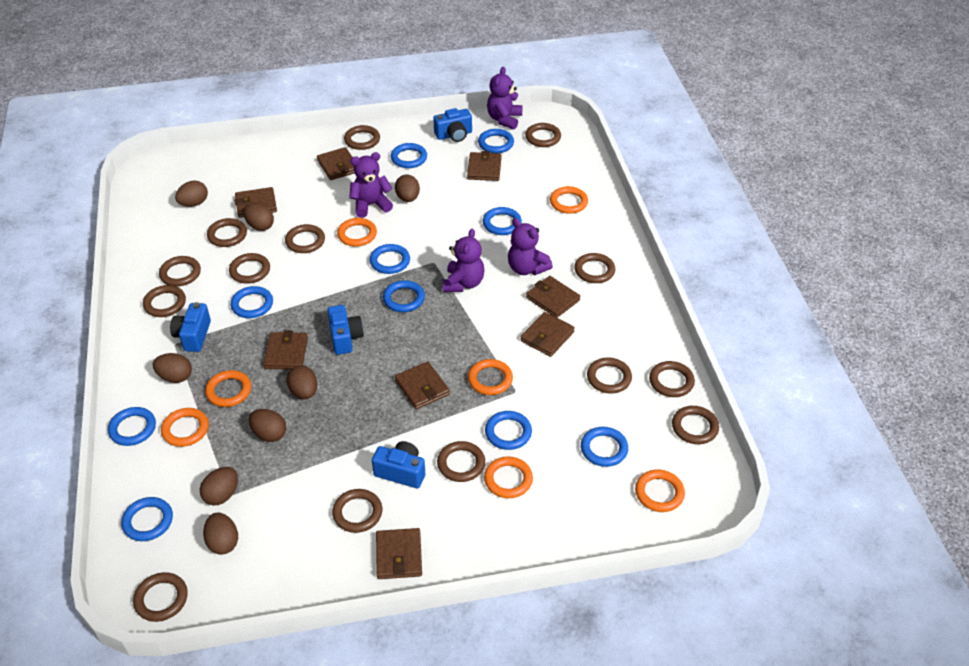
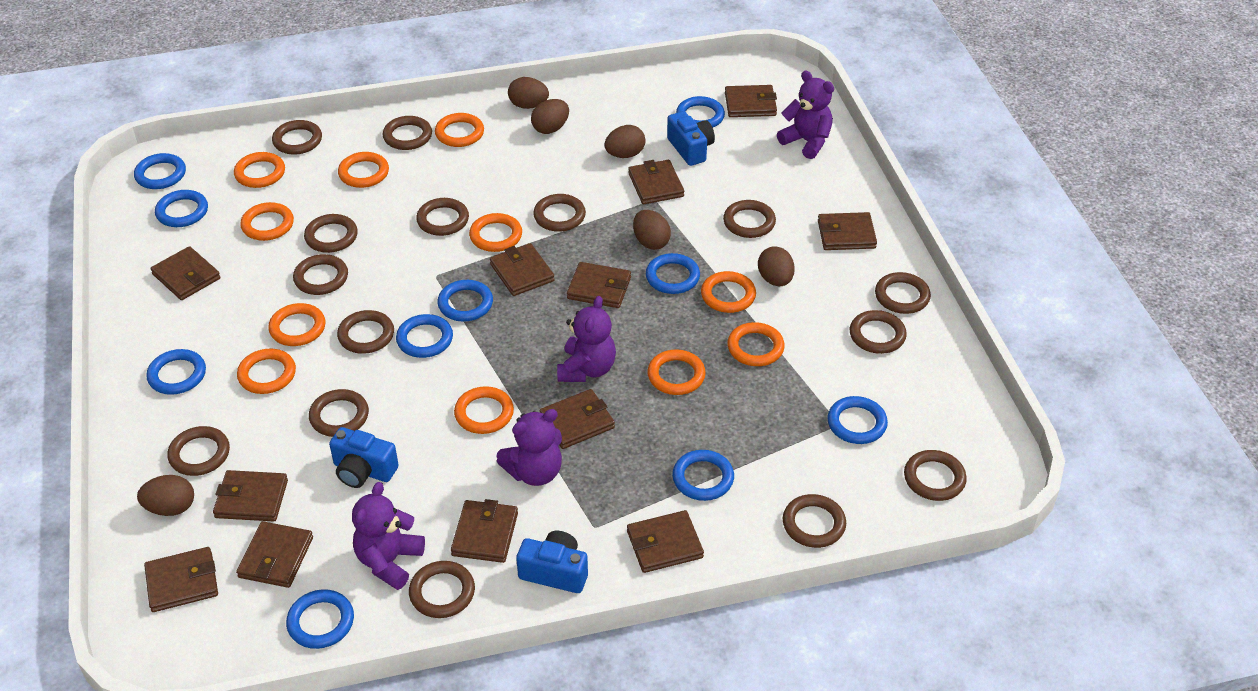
blue camera: [170,302,211,352] [327,305,364,355] [372,441,425,488] [433,108,472,142] = 4 -> [329,427,399,488] [516,531,588,593] [667,111,715,166] = 3
brown egg: [153,353,192,383] [175,180,208,207] [200,467,238,505] [203,512,238,555] [243,203,274,231] [249,409,286,442] [287,366,318,399] [395,174,420,202] = 8 -> [137,475,194,516] [508,77,549,109] [531,99,569,134] [605,125,645,158] [633,210,671,250] [758,246,795,286] = 6
brown ring: [133,572,188,622] [143,285,186,317] [159,256,201,286] [207,218,247,247] [229,253,270,284] [285,224,325,253] [332,489,382,533] [344,125,380,150] [437,441,485,482] [525,123,561,147] [574,253,615,283] [587,357,632,394] [649,361,695,397] [672,406,719,444] = 14 -> [167,426,230,476] [272,120,322,155] [293,254,348,295] [304,214,358,253] [309,389,369,437] [337,310,394,354] [383,116,432,150] [409,561,475,618] [416,198,469,236] [533,194,586,232] [723,200,776,238] [783,494,846,548] [850,310,907,354] [875,272,931,314] [904,450,967,501] = 15
brown wallet: [234,187,277,218] [263,330,308,370] [317,147,354,180] [376,528,422,579] [395,361,450,409] [467,151,501,181] [521,312,575,357] [526,276,580,318] = 8 -> [144,547,218,612] [151,246,221,300] [213,470,288,521] [236,521,313,588] [451,499,518,563] [490,243,555,296] [540,389,615,449] [567,262,631,308] [627,510,704,573] [628,160,684,204] [725,85,777,117] [818,212,877,250] = 12
orange ring: [161,408,209,447] [205,370,251,407] [337,218,377,247] [468,359,513,395] [484,456,533,498] [550,186,588,214] [635,470,685,512] = 7 -> [234,152,285,188] [237,349,296,394] [240,202,294,241] [268,303,325,346] [338,152,389,188] [435,113,484,147] [454,386,514,434] [469,213,522,252] [647,350,706,395] [701,271,756,313] [727,322,785,366] = 11

